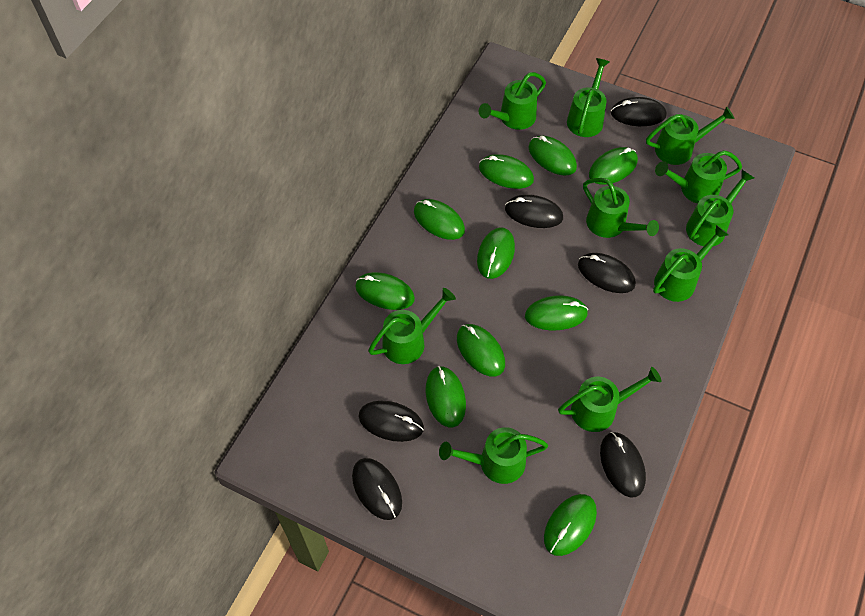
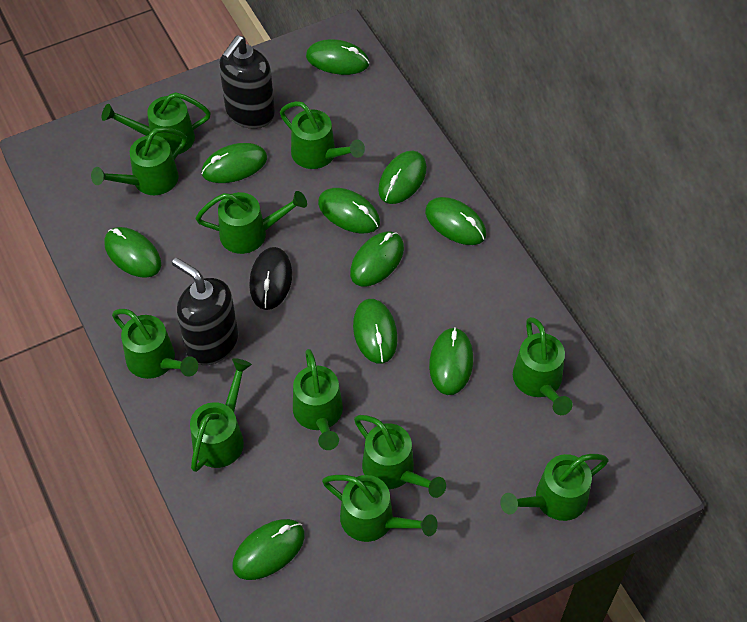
black mouse: [352,458,402,520] [359,401,424,442] [505,195,563,228] [578,253,636,293] [600,432,646,497] [611,97,667,126] = 6 -> [249,247,292,310] = 1
black soap dispenser: none = 0 -> [172,258,238,365] [219,35,275,129] = 2
green watering can: [368,288,456,364] [439,427,548,484] [479,72,546,130] [558,367,662,432] [567,58,610,137] [583,178,659,238] [646,106,735,165] [653,225,729,302] [655,150,742,204] [686,170,754,246] = 10 -> [91,127,187,195] [102,92,211,154] [112,309,198,379] [190,358,252,472] [196,191,307,254] [280,101,365,169] [293,349,343,450] [322,475,438,542] [354,415,446,498] [500,454,609,521] [513,317,573,415] = 11

